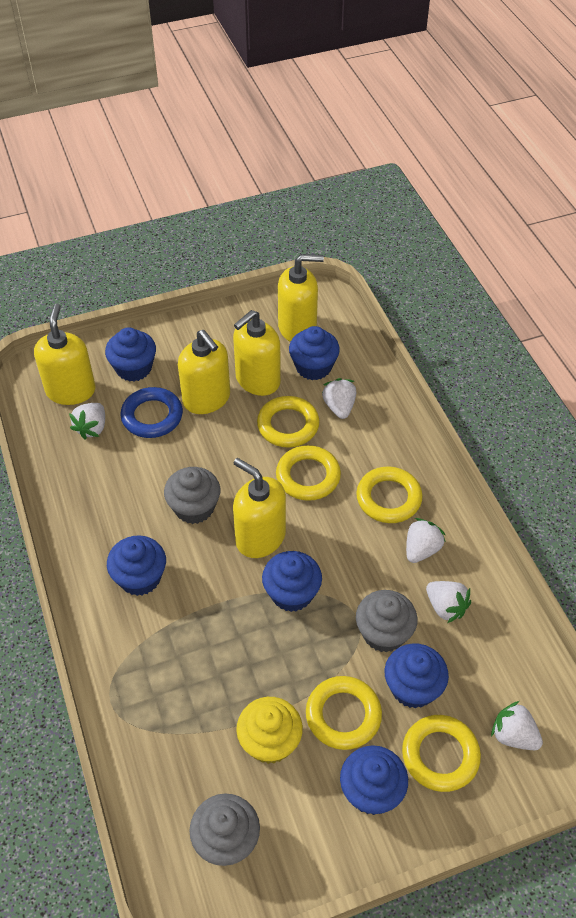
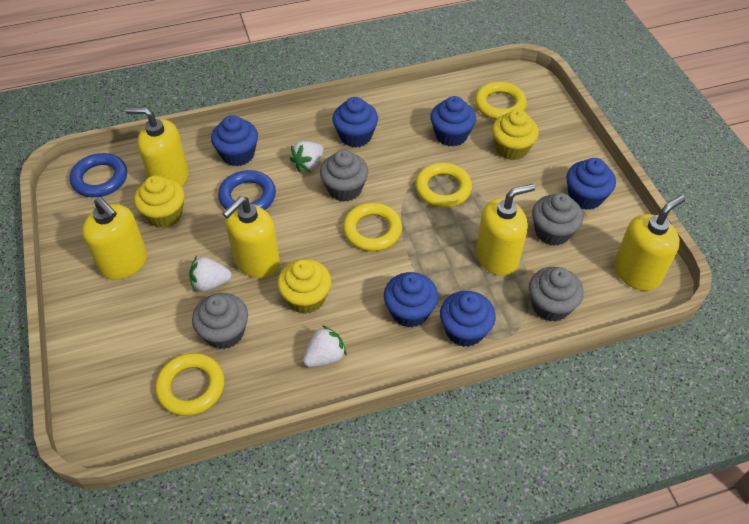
blue ring: [121,387,183,438] = 1 -> [70,153,127,197] [218,170,276,210] = 2
grey cupcake: [164,467,220,524] [189,794,260,866] [356,590,418,653] = 3 -> [192,293,248,349] [320,150,368,202] [529,267,584,322] [532,193,583,246] = 4
white strawberry: [69,403,105,439] [322,378,356,419] [406,518,446,563] [426,581,471,623] [491,701,543,750] = 5 -> [189,256,232,292] [290,141,324,172] [303,325,347,367] = 3
yellow cupcake: [236,697,303,764] = 1 -> [134,175,184,228] [277,259,331,314] [492,109,539,160] = 3
yellow ring: [257,396,320,448] [276,445,341,501] [306,676,382,750] [356,467,423,523] [402,715,481,792] = 5 -> [155,353,225,416] [343,203,402,251] [415,163,472,208] [475,81,527,120] = 4

